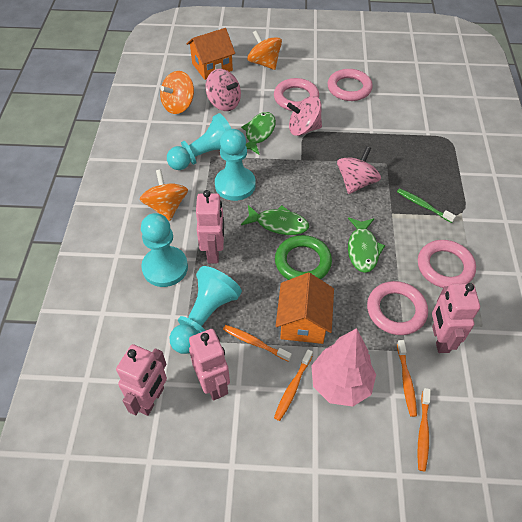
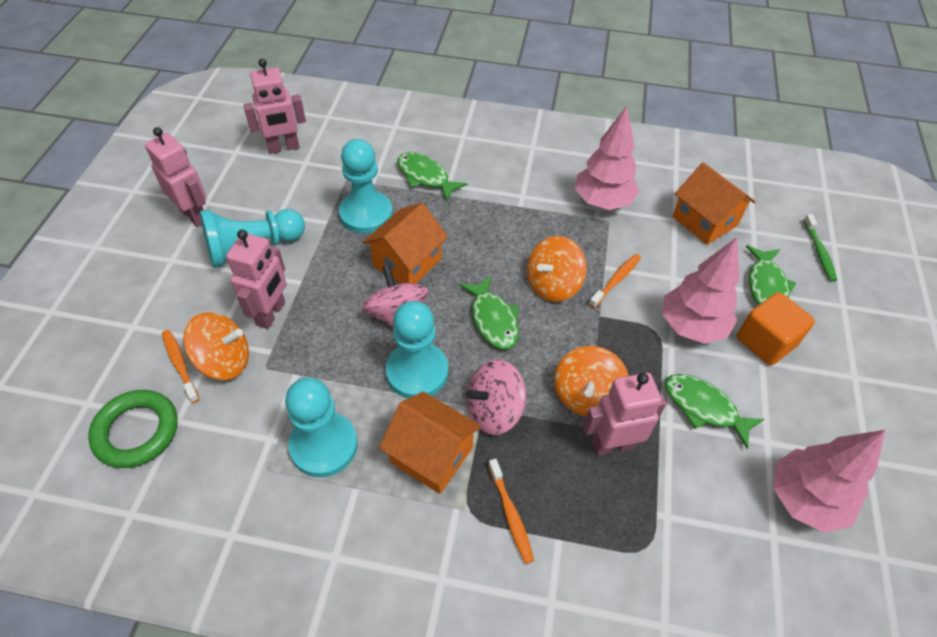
green fish: [241,112,276,155] [241,205,309,235] [348,217,385,273] = 3 -> [397,152,467,201] [459,276,519,350] [665,374,764,449] [746,245,796,305] = 4
orange cube: none = 0 -> [737,292,815,365] = 1
orange house: [187,28,235,80] [276,273,334,344] = 2 -> [363,203,448,284] [379,392,481,494] [672,162,756,245] = 3
orange toothbrush: [223,325,292,362] [274,349,313,421] [397,340,417,417] [417,388,431,472] = 4 -> [162,330,199,403] [488,459,534,564] [589,254,641,308] = 3
pink ring: [274,78,319,111] [328,69,373,101] [367,281,428,335] [418,240,476,288] = 4 -> none = 0
pink spinning top: [205,69,241,111] [287,96,322,136] [337,146,381,194] = 3 -> [362,264,428,328] [466,359,526,435] = 2
pink tree: [311,328,376,407] = 1 -> [575,106,639,210] [663,237,740,344] [773,430,885,532] = 3

